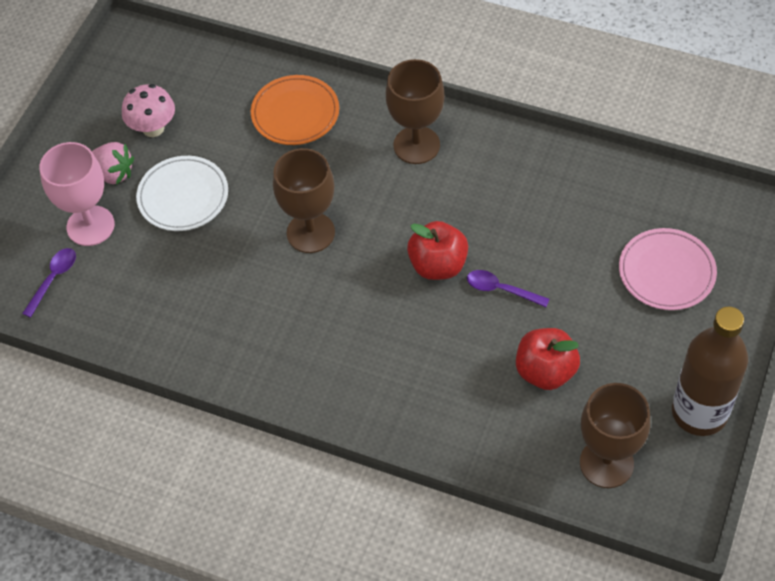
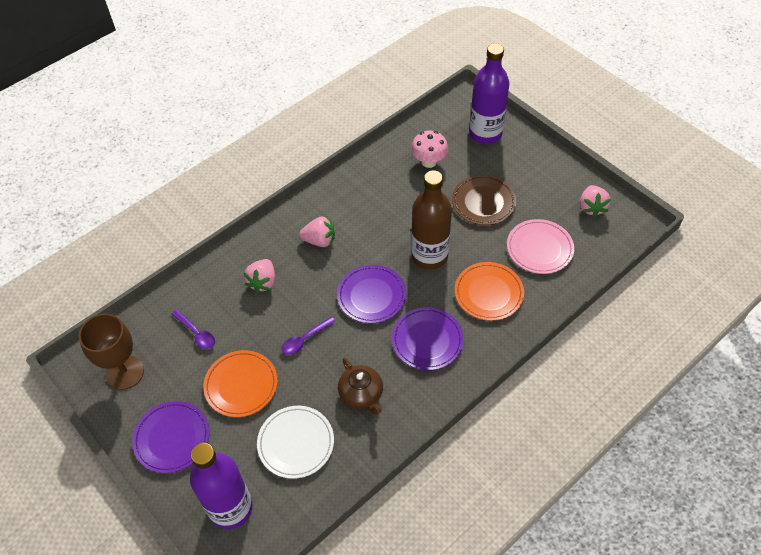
brown goblet: [273,148,335,253] [386,59,445,164] [580,383,650,488] = 3 -> [79,313,144,390] = 1
brown plate: none = 0 -> [452,175,516,225] = 1
brown teapot: none = 0 -> [338,358,383,414] = 1
orange plate: [251,75,339,145] = 1 -> [203,350,278,417] [455,262,524,321] = 2
pink goblet: [39,142,115,246] = 1 -> none = 0
pink strawberry: [92,142,134,185] = 1 -> [244,259,275,293] [299,216,335,247] [580,185,611,217] = 3
purple bottle: none = 0 -> [190,443,253,529] [469,43,509,144] = 2
purple plate: none = 0 -> [132,401,210,473] [337,265,406,323] [392,307,464,370] = 3
red apple: [407,221,468,280] [516,328,580,390] = 2 -> none = 0

